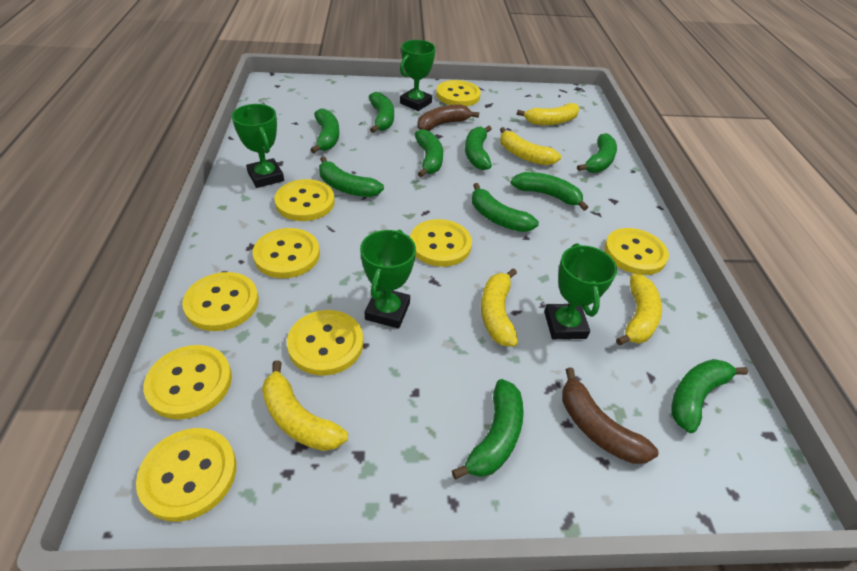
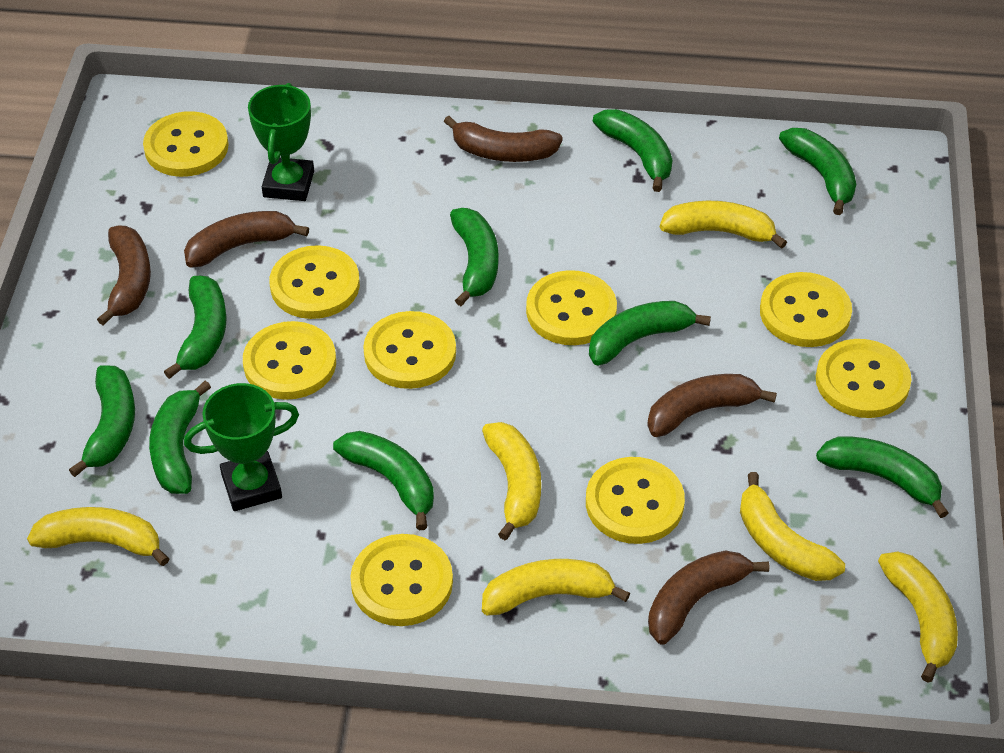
brown banana: [417,105,480,131] [562,368,659,464] = 2 -> [97,225,151,326] [184,211,309,267] [444,116,563,162] [647,374,777,437] [648,550,770,645] = 5
green banana: [310,109,339,153] [319,156,384,197] [369,92,394,133] [414,129,443,177] [452,379,524,479] [465,126,492,170] [472,183,539,232] [511,172,588,211] [577,133,617,173] [672,359,748,433] = 10 -> [69,366,135,477] [149,381,211,494] [164,276,227,379] [333,431,434,530] [450,208,498,306] [589,301,711,365] [593,109,672,192] [779,128,856,215] [816,436,949,518] = 9
green trophy: [231,104,284,188] [360,230,416,329] [400,40,436,111] [544,243,617,339] = 4 -> [184,383,299,511] [248,83,314,201] = 2
yellow banana: [262,360,348,451] [481,268,518,347] [500,127,561,165] [517,103,580,125] [616,274,662,345] = 5 -> [27,507,170,566] [482,422,541,540] [482,559,630,616] [660,201,787,249] [740,472,845,581] [878,552,958,683] = 6

